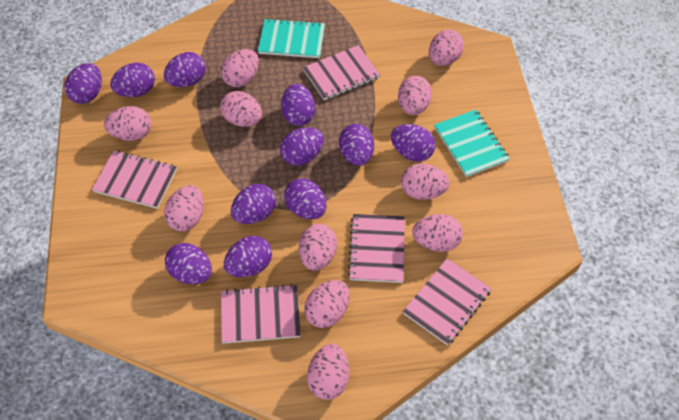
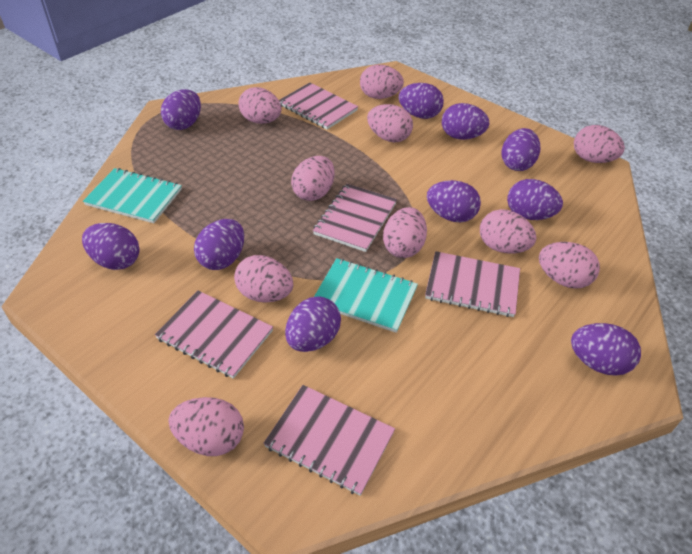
pink egg: [104,106,151,141] [164,185,204,232] [220,91,262,127] [221,49,259,87] [299,224,337,271] [304,280,350,328] [307,344,349,400] [398,76,432,115] [401,164,450,200] [412,214,463,252] [429,30,464,66] = 11 -> [168,397,244,456] [234,255,293,303] [239,87,282,124] [291,156,335,201] [360,65,404,99] [367,104,413,142] [383,207,427,258] [480,209,537,253] [539,242,600,289] [574,125,625,163] = 10
purple egg: [64,63,102,104] [110,63,155,97] [164,52,206,87] [165,243,212,284] [224,236,272,277] [231,184,276,224] [280,127,324,165] [281,84,315,126] [284,178,326,219] [339,124,374,166] [391,124,435,162] = 11 -> [82,223,139,270] [161,89,201,130] [194,219,244,270] [285,296,341,352] [399,83,444,119] [427,180,481,223] [442,103,489,140] [502,128,540,171] [507,179,563,220] [571,323,641,376] = 10

